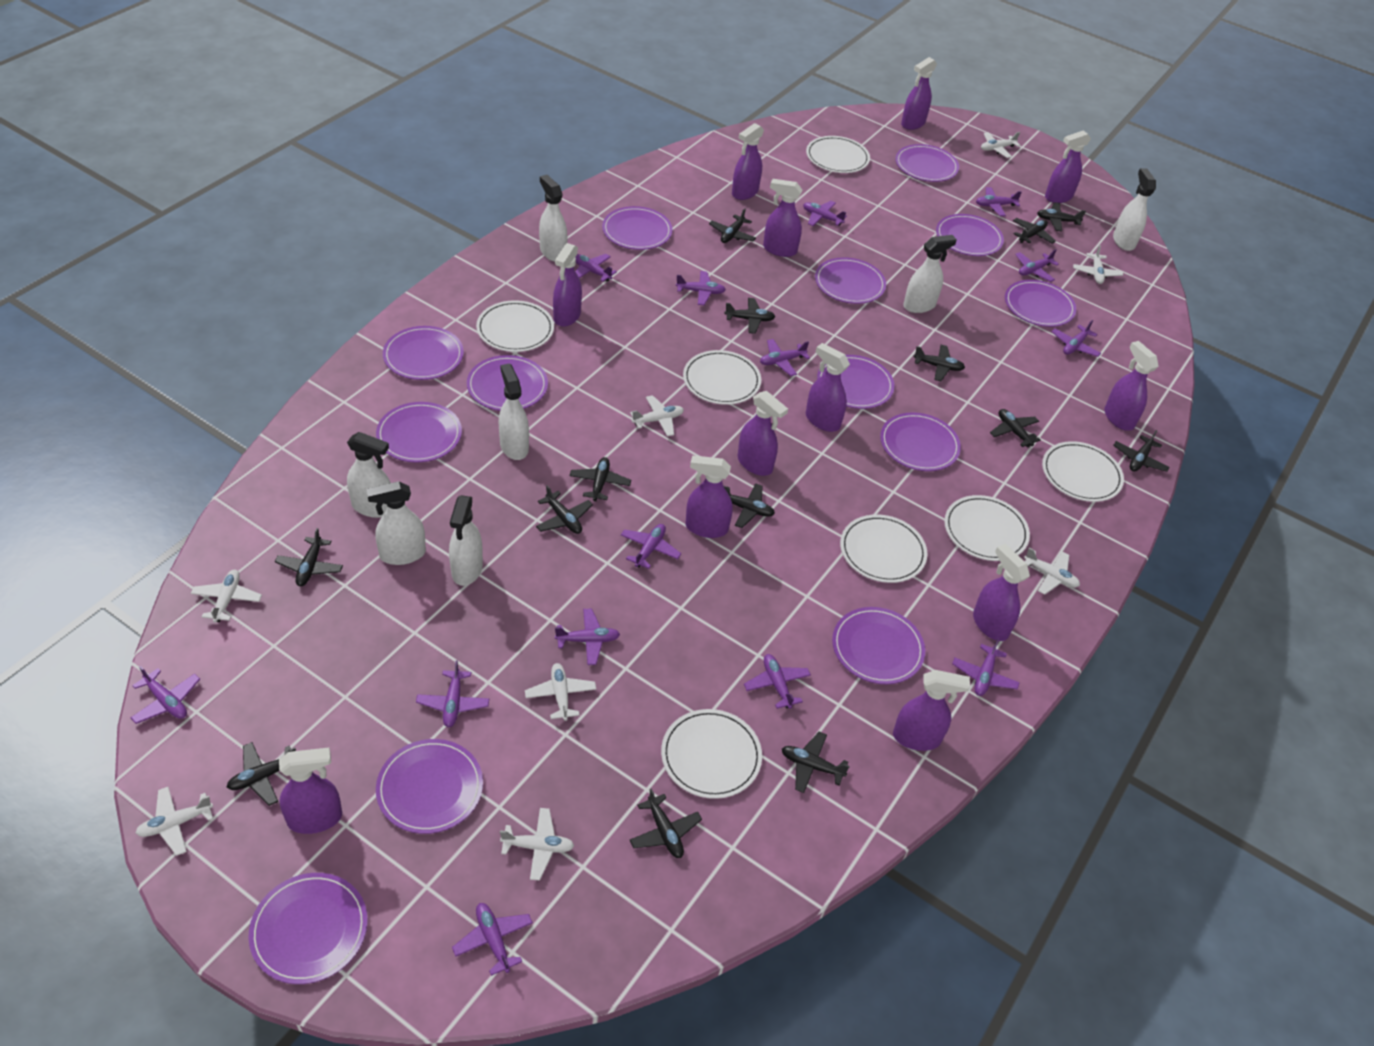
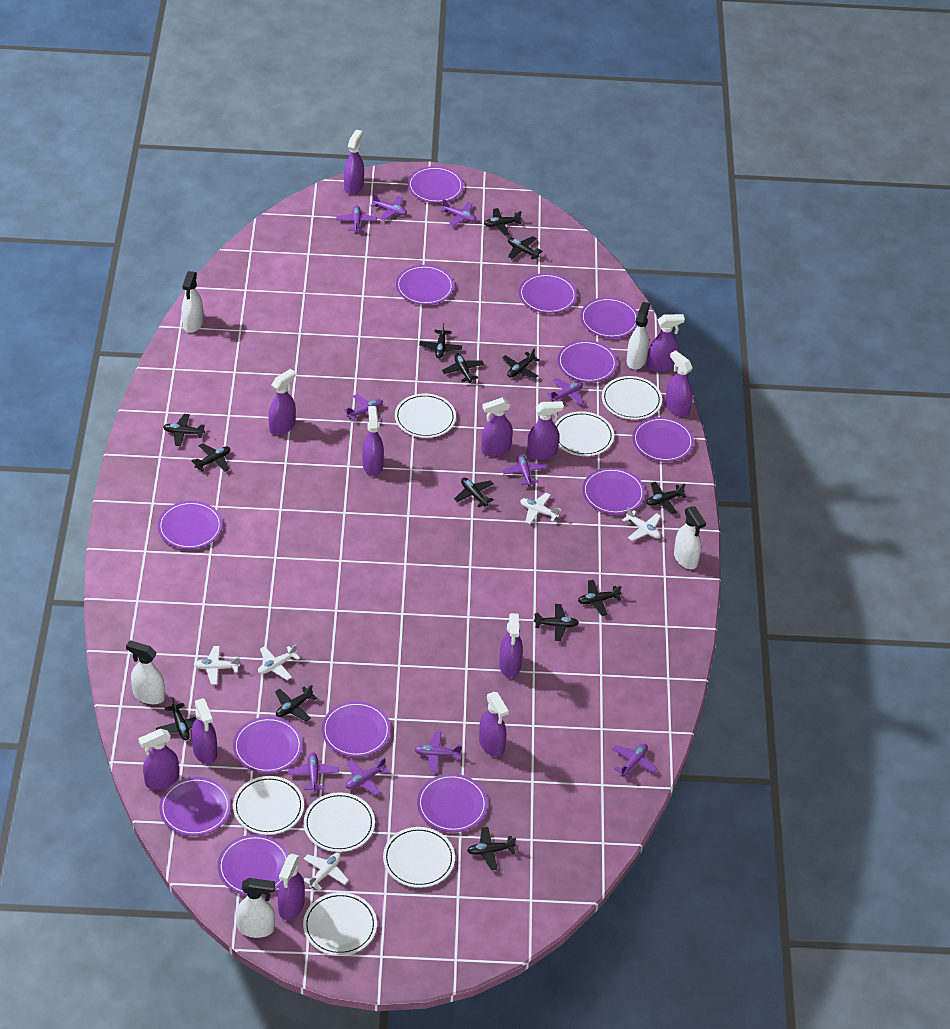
purple plane: [131,666,200,724] [416,660,489,727] [452,903,533,976] [555,609,620,665] [575,254,617,282] [621,524,681,569] [676,271,726,305] [744,654,811,709] [760,339,810,376] [803,201,847,226] [952,638,1020,696] [976,187,1022,216] [1015,249,1059,282] [1051,320,1101,357] = 14 -> [288,752,339,792] [336,205,377,233] [344,394,383,422] [346,758,389,796] [371,194,407,221] [414,731,462,772] [440,199,476,226] [502,454,547,486] [547,378,584,406] [612,744,657,779] = 10
white plane: [136,787,213,856] [191,570,262,622] [500,808,574,881] [525,663,596,721] [630,395,684,437] [981,132,1021,158] [1024,548,1080,595] [1073,245,1123,284] = 8 -> [194,646,240,684] [258,644,300,680] [303,853,349,891] [520,493,561,524] [623,508,661,541] = 5
white spray bottle: [347,432,391,518] [366,481,426,565] [449,495,483,586] [499,364,529,460] [539,175,567,262] [903,235,957,313] [1113,168,1156,251] = 7 -> [126,641,165,704] [182,271,203,333] [236,878,275,938] [627,302,650,370] [674,506,706,569] = 5

